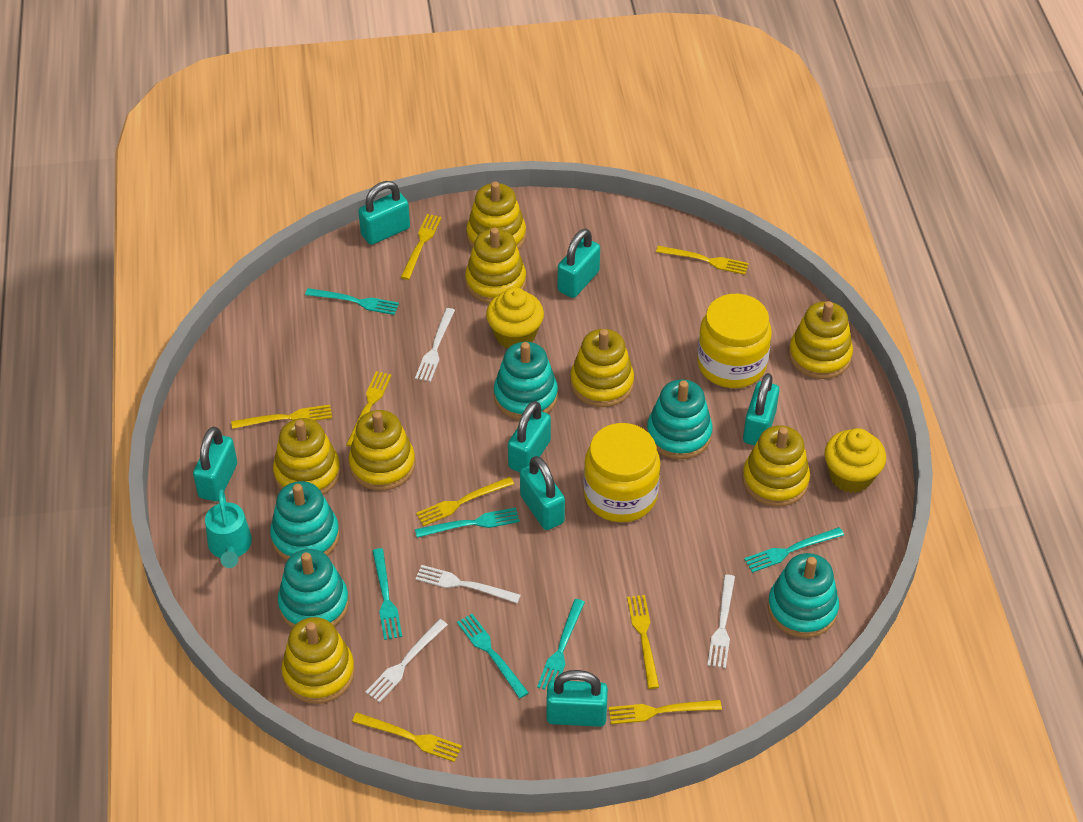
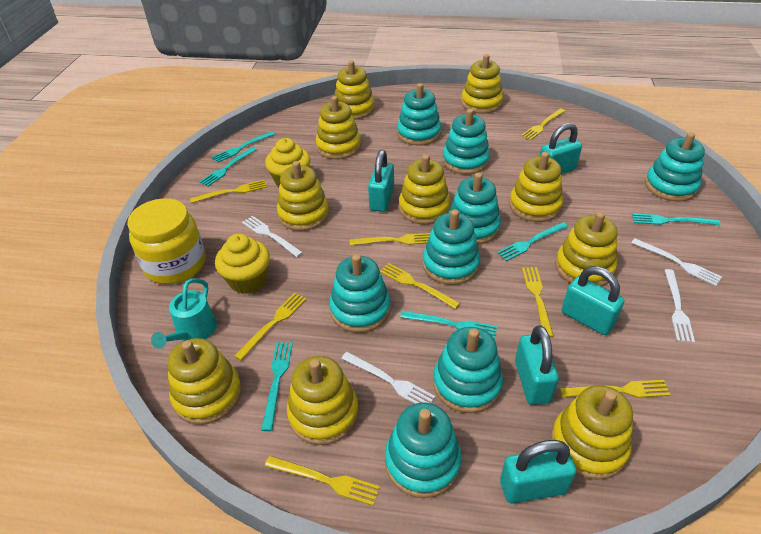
turquoise padlock: [193,427,237,501] [358,181,410,245] [508,401,551,472] [520,456,565,530] [546,670,608,727] [557,229,600,298] [743,373,779,445] = 7 -> [368,150,394,212] [500,440,576,503] [515,325,559,405] [540,123,582,174] [562,266,624,335] = 5
turquoise stacking toy: [270,481,340,560] [278,549,349,628] [494,342,558,420] [647,379,713,459] [768,553,839,638] = 5 -> [329,254,391,333] [385,403,462,498] [397,83,441,146] [422,209,480,285] [433,327,503,413] [442,109,490,174] [448,173,501,244] [645,132,705,202] = 8
yellow jar: [583,423,660,522] [697,294,772,388] = 2 -> [127,198,206,284] = 1
yellow stacking toy: [273,418,340,495] [281,617,355,704] [349,410,415,491] [465,227,526,304] [466,182,526,250] [570,329,634,407] [742,425,810,507] [789,301,853,379] = 8 -> [167,338,242,425] [277,161,329,231] [287,356,359,445] [316,96,361,159] [335,60,375,120] [399,154,450,224] [461,54,503,114] [509,152,563,222] [551,385,633,480] [555,212,618,286] = 10

